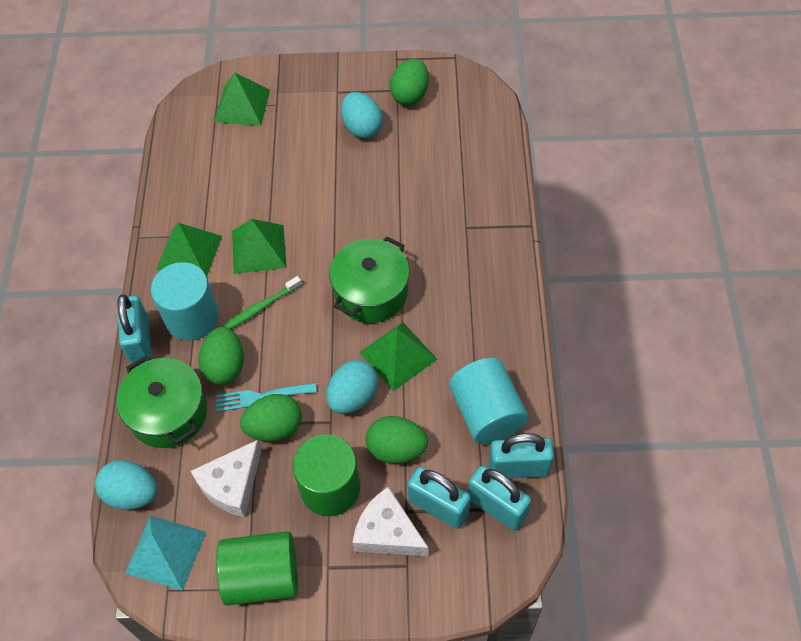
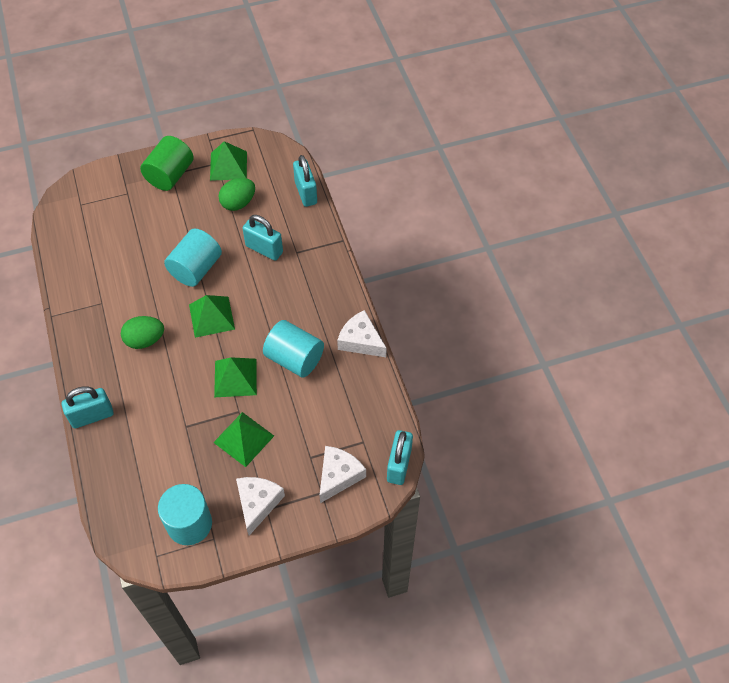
green cylinder: [216,531,298,606] [293,435,360,516] = 2 -> [140,136,194,191] = 1
green egg: [198,327,244,385] [240,394,302,441] [366,416,428,464] [390,59,429,105] = 4 -> [121,316,164,349] [218,178,255,211] = 2
green pot: [117,356,207,448] [329,236,409,323] = 2 -> none = 0
green toothbrush: [222,276,302,329] = 1 -> none = 0
turquoise cylinder: [151,262,219,341] [449,358,528,444] = 2 -> [158,484,212,545] [164,229,222,287] [263,320,324,378] = 3
turquoise egg: [95,460,157,510] [326,360,378,414] [341,92,383,138] = 3 -> none = 0
turquoise fork: [216,383,316,412] = 1 -> none = 0
turquoise pyramid: [125,516,206,591] = 1 -> none = 0
white cheese: [191,440,262,517] [352,487,429,556] = 2 -> [236,477,285,536] [319,446,366,503] [337,310,387,357] = 3

